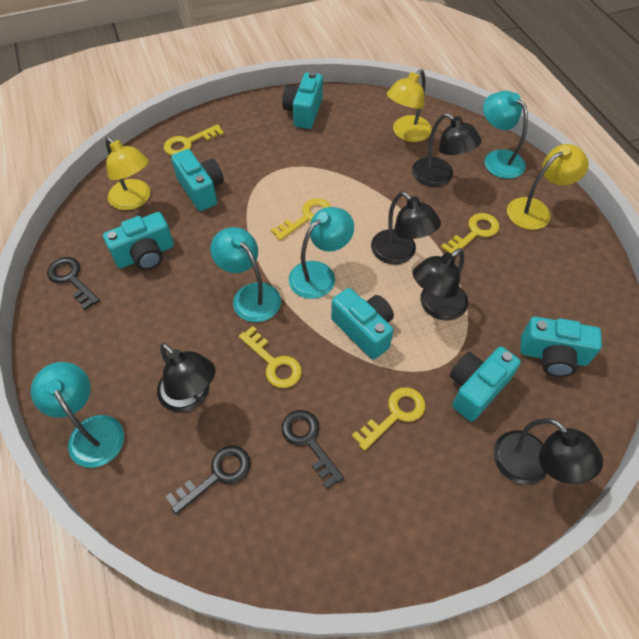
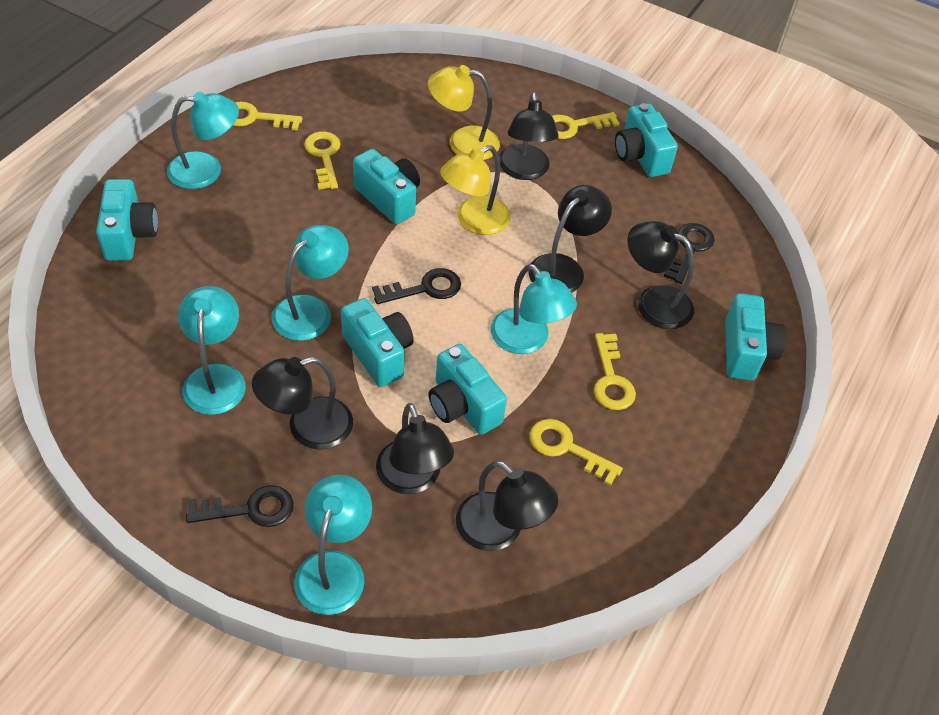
black lamp: [157,343,215,412] [371,191,441,264] [412,113,482,187] [413,248,468,321] [493,418,603,485] = 5 -> [252,357,353,449] [376,403,454,494] [456,461,558,551] [499,92,559,180] [528,185,612,293] [628,221,694,329] = 6
turquoise lamp: [31,362,124,468] [210,227,281,322] [289,207,354,299] [483,91,528,179] = 4 -> [167,92,239,189] [178,286,246,415] [272,225,349,341] [294,475,372,615] [491,264,577,354] = 5
yellow lamp: [106,137,150,210] [387,69,432,142] [507,144,589,230] = 3 -> [428,65,500,160] [440,145,511,235] = 2

